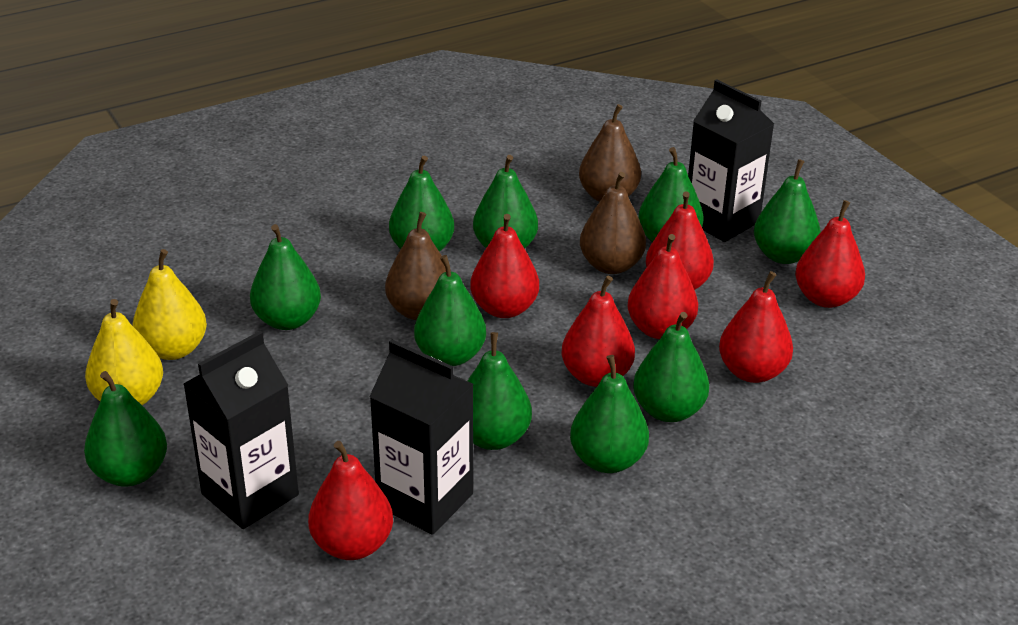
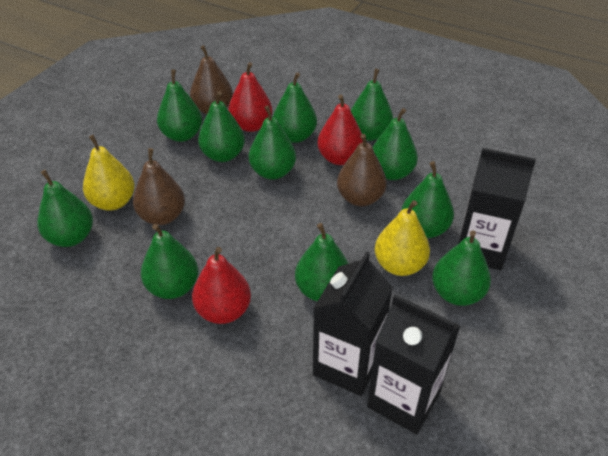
green pear: [84,371,167,487] [250,224,321,330] [389,156,454,252] [414,255,486,366] [468,332,532,450] [473,155,538,249] [570,355,649,473] [633,312,709,422] [638,147,704,242] [754,159,820,264] = 10 -> [37,170,93,247] [141,224,198,299] [157,70,202,142] [198,91,245,162] [249,105,296,180] [273,72,317,143] [295,223,349,301] [351,69,393,141] [372,108,418,180] [402,161,454,238] [432,230,491,306] = 11
red pear: [308,441,393,560] [470,214,539,318] [561,276,635,387] [627,234,698,339] [646,191,714,290] [719,271,793,383] [795,200,865,308] = 7 -> [192,247,251,324] [228,62,272,132] [317,94,363,165] = 3

